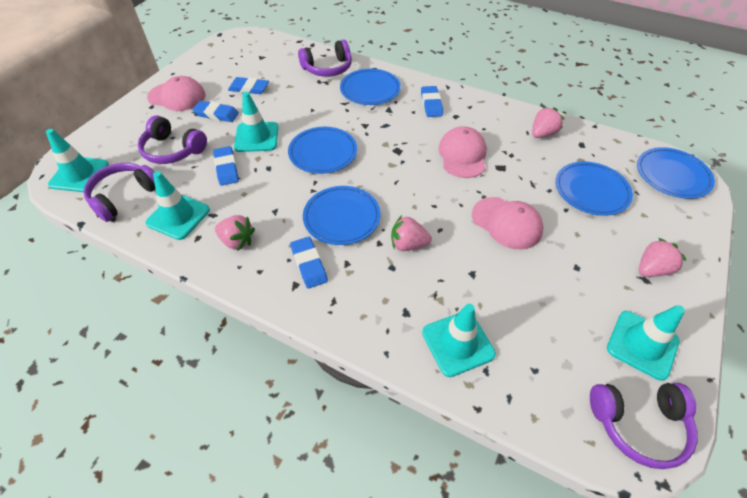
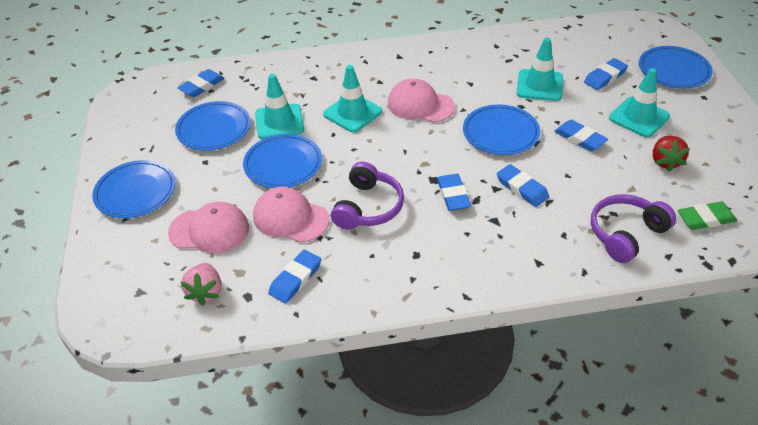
blue eraser: [193,101,239,122] [213,146,239,186] [228,77,269,94] [290,237,328,289] [421,86,443,117] = 5 -> [177,69,225,97] [268,250,321,304] [437,174,471,211] [497,164,549,207] [554,120,608,151] [584,58,628,90] = 6
green eraser: none = 0 -> [678,201,737,230] = 1
pink strawberry: [215,215,255,251] [391,215,432,251] [532,107,565,138] [639,238,686,277] = 4 -> [180,263,222,306] = 1
purple headphones: [84,163,155,222] [138,115,207,164] [298,40,352,77] [590,383,698,469] = 4 -> [331,162,404,230] [591,194,676,263] = 2
red strawberry: none = 0 -> [653,136,690,171] = 1
turquoise traffic cone: [46,129,109,192] [146,171,210,240] [234,92,278,152] [422,304,496,377] [607,305,685,381] = 5 -> [255,74,304,139] [323,65,382,132] [517,37,563,101] [609,68,670,137] = 4

